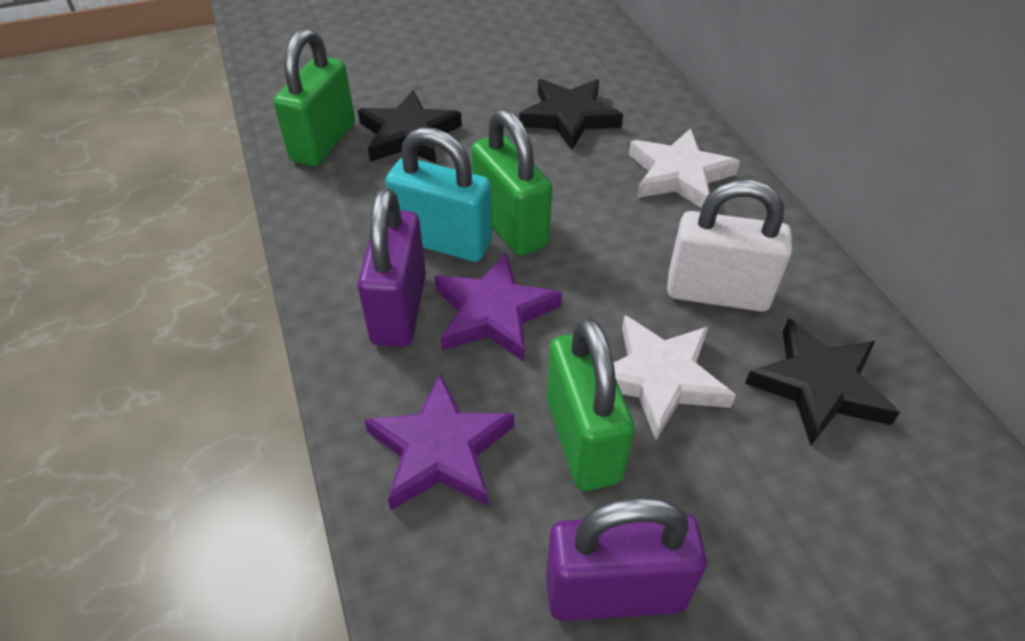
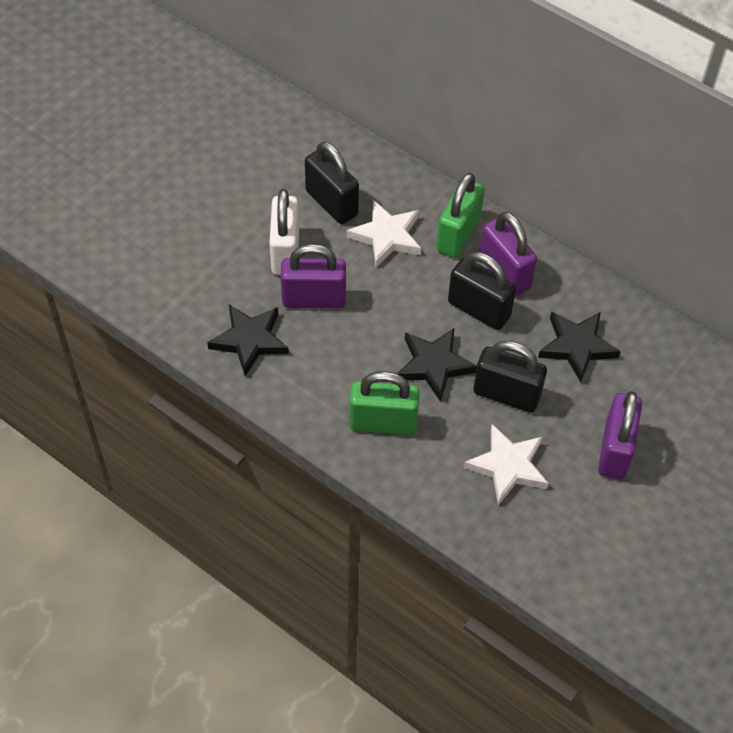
black padlock: none = 0 -> [305,141,359,224] [448,252,516,330] [473,341,547,413] = 3
green padlock: [274,28,355,166] [471,109,552,256] [547,317,635,491] = 3 -> [349,371,420,435] [436,173,485,258] = 2
purple padlock: [357,188,426,347] [546,497,707,621] = 2 -> [281,244,346,308] [479,212,537,296] [598,391,642,479] = 3
purple star: [364,373,514,510] [434,252,562,362] = 2 -> none = 0
turquoise padlock: [385,127,492,262] = 1 -> none = 0

